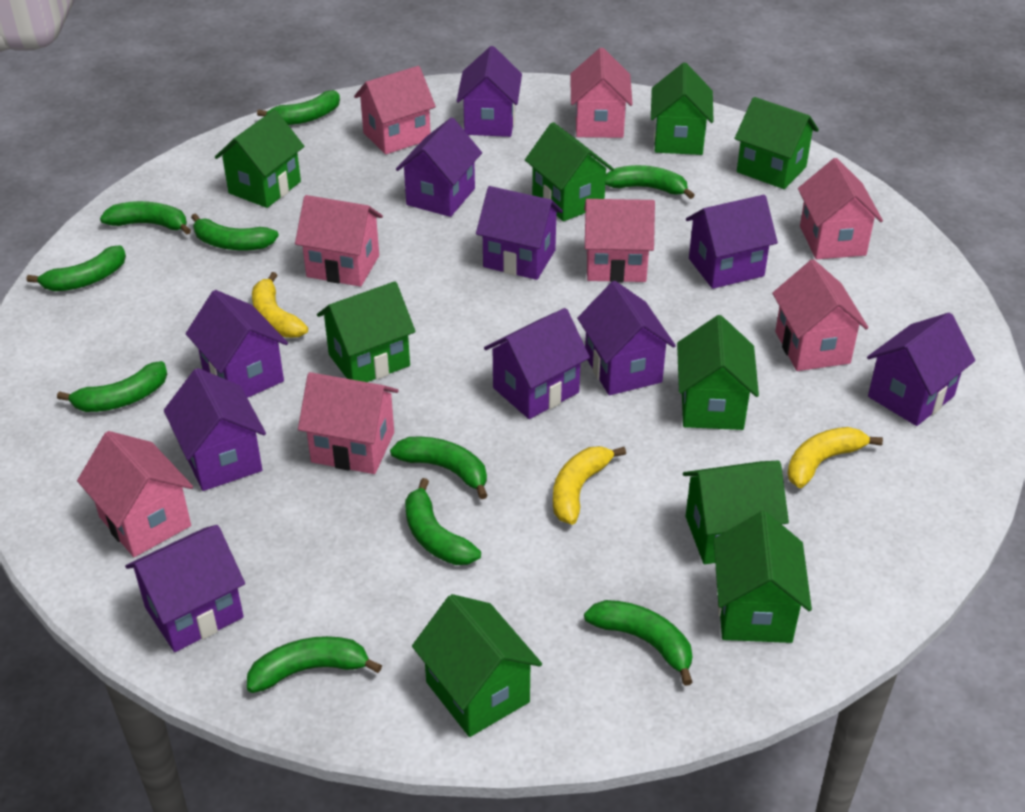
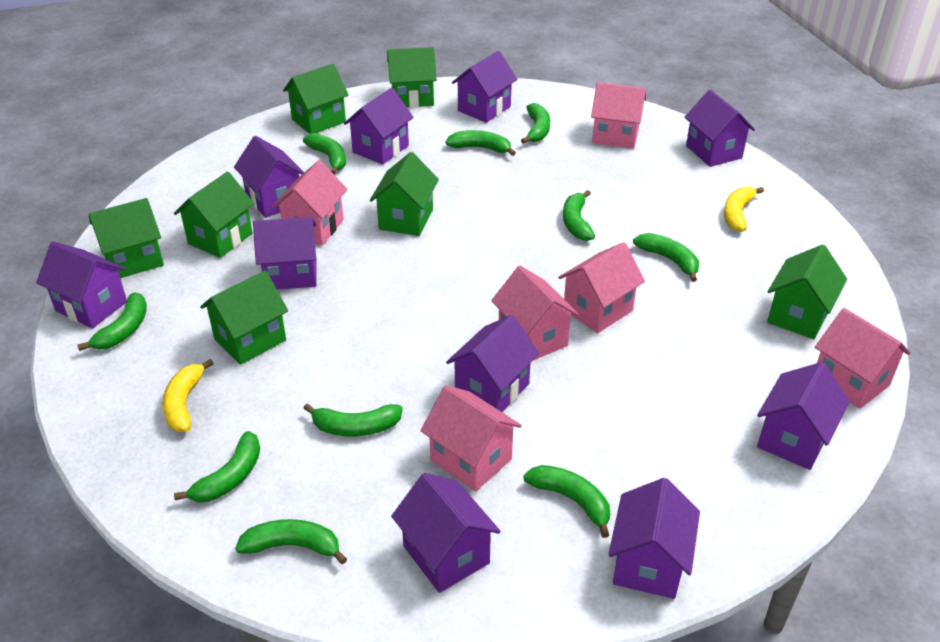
green house: [215,110,304,208] [317,281,416,382] [412,594,542,737] [525,122,614,221] [651,62,714,155] [677,315,759,430] [683,461,789,564] [714,511,812,643] [735,97,819,189] = 9 -> [89,198,164,278] [174,172,254,258] [200,271,288,365] [283,64,349,134] [370,152,439,236] [387,47,437,108] [767,245,847,339] = 7
pink house: [77,431,193,557] [295,195,383,287] [298,372,399,474] [354,66,436,155] [570,47,633,138] [584,199,655,282] [772,259,868,371] [798,158,883,259] = 8 -> [272,160,347,246] [421,385,522,491] [491,266,579,360] [558,242,645,333] [591,82,646,149] [815,308,910,409] = 6
yellow banana: [252,272,308,338] [553,446,626,525] [787,427,883,488] = 3 -> [162,359,214,432] [724,186,764,232] = 2

